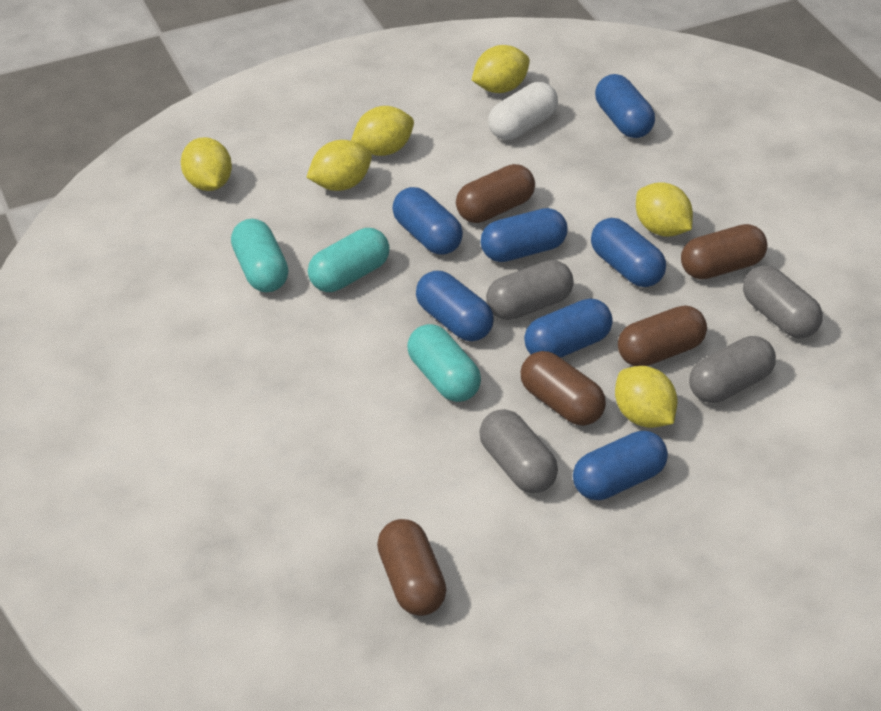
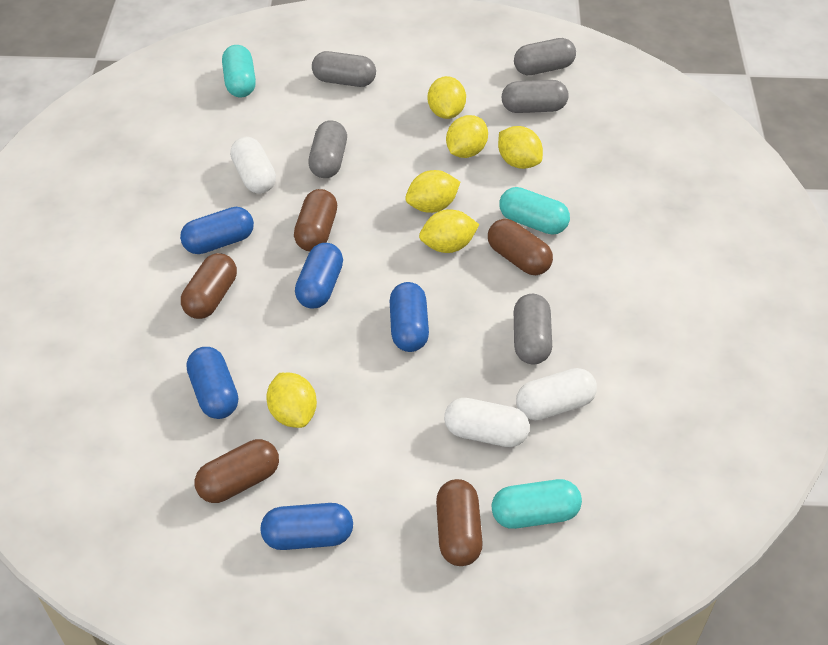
blue capsule: [392,187,463,255] [416,271,494,341] [481,208,568,262] [524,298,613,358] [573,431,668,500] [591,218,666,287] [595,74,655,138] = 7 -> [180,207,254,254] [187,347,238,419] [260,503,353,550] [295,243,343,309] [390,282,429,352] = 5
grey capsule: [479,409,558,493] [486,260,574,320] [689,336,776,403] [743,265,823,338] = 4 -> [308,120,347,178] [312,51,376,87] [502,80,568,113] [514,38,576,75] [514,294,552,365] = 5
white capsule: [488,82,558,140] = 1 -> [230,137,276,194] [444,398,530,447] [516,368,597,420] = 3

